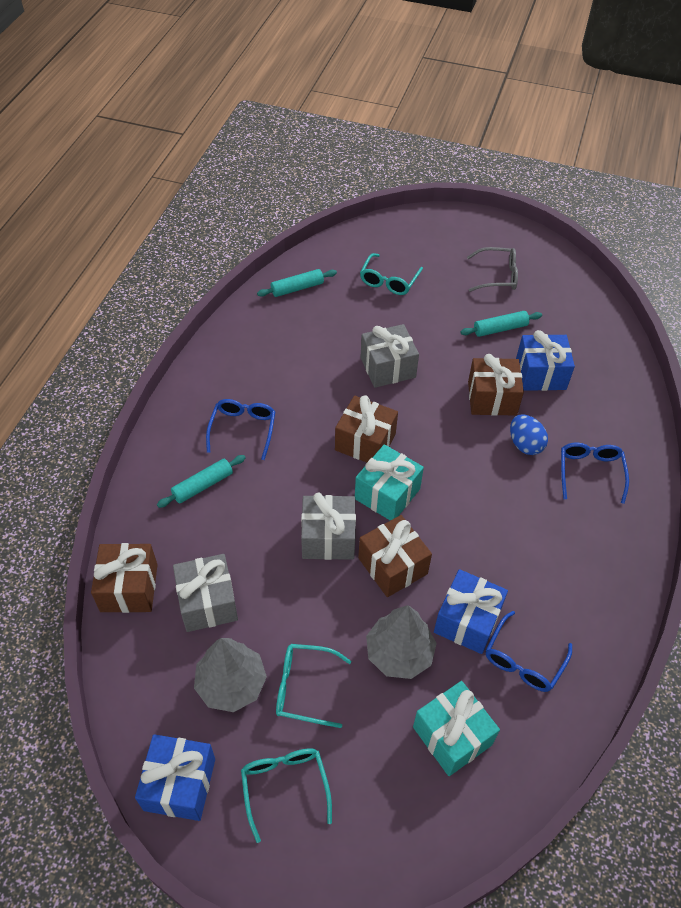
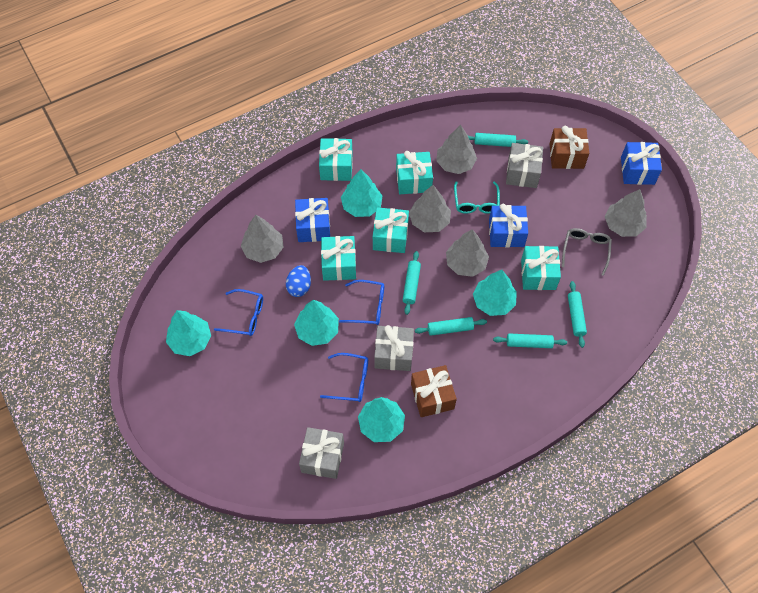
brown gift: [91,543,157,613] [335,395,398,462] [358,515,432,597] [468,354,524,416] = 4 -> [411,365,457,417] [550,126,589,169] = 2
grey tree: [194,638,267,712] [366,605,437,679] = 2 -> [241,215,284,263] [409,185,451,232] [436,125,477,174] [446,229,489,277] [604,189,647,237] = 5
turquoise gift: [355,444,424,521] [413,681,500,776] = 2 -> [319,138,353,181] [321,236,356,281] [373,207,409,253] [396,151,433,194] [521,246,561,290] = 5
turquoise glasses: [241,748,332,843] [276,644,351,728] [360,253,423,295] = 3 -> [454,181,500,214] = 1
turquoise rolling pin: [157,455,246,508] [257,269,337,297] [460,311,542,337] = 3 -> [403,251,421,315] [415,317,487,336] [468,133,528,147] [493,334,567,348] [568,281,587,348] = 5
turquoise tree: none = 0 -> [166,310,211,356] [294,300,339,346] [341,169,382,217] [358,397,405,442] [473,270,517,316] = 5

